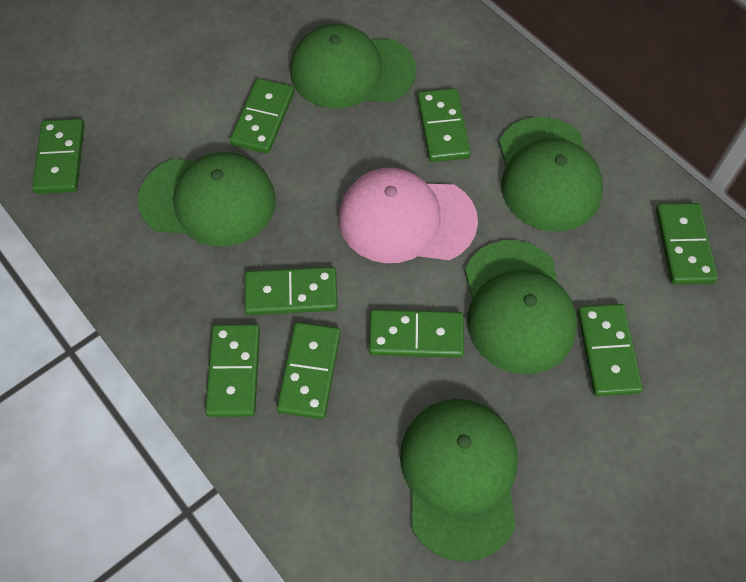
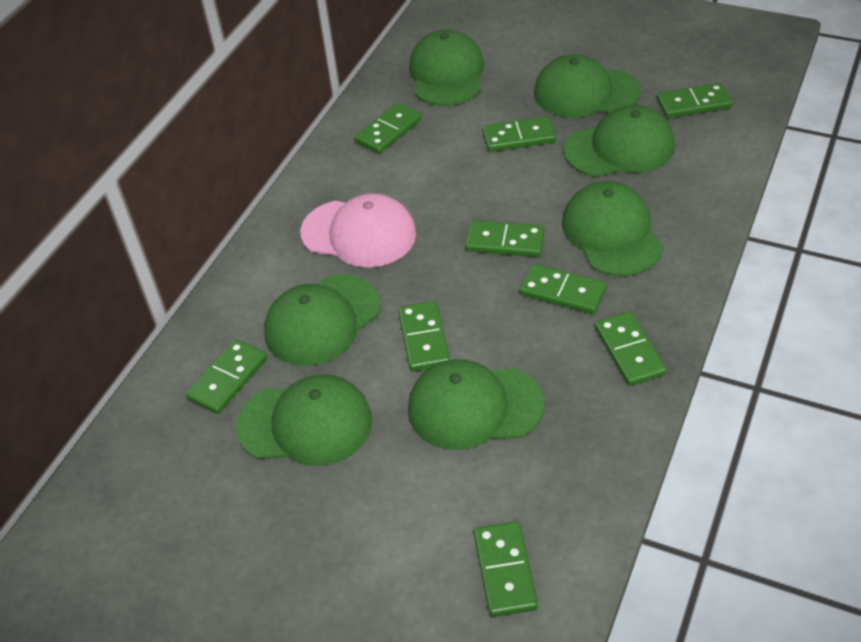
green cap: [138,152,276,246] [290,24,416,108] [400,399,518,562] [465,240,578,374] [499,117,603,231] = 5 -> [236,374,372,466] [264,274,381,366] [408,359,544,450] [409,30,484,106] [534,54,641,118] [562,181,663,276] [564,105,675,177] = 7

